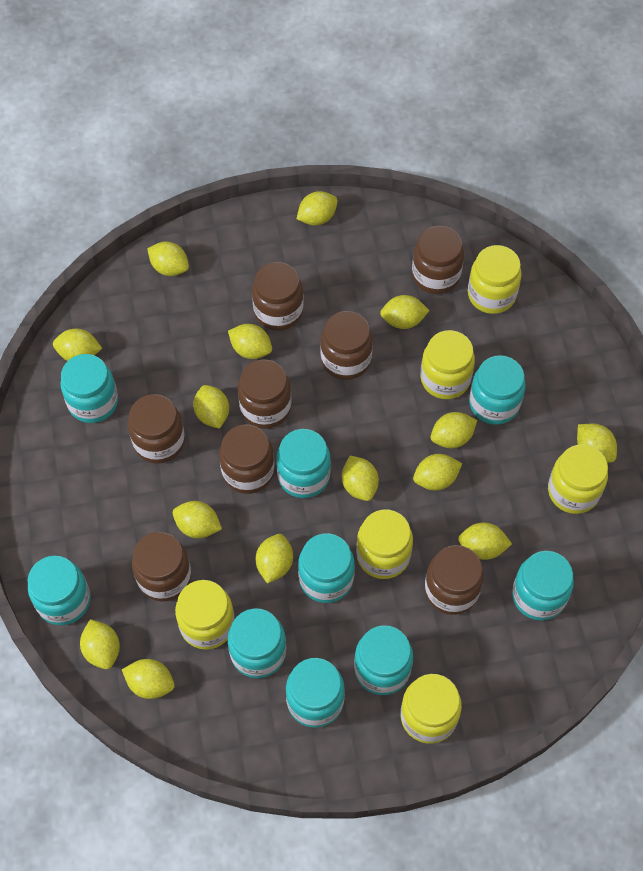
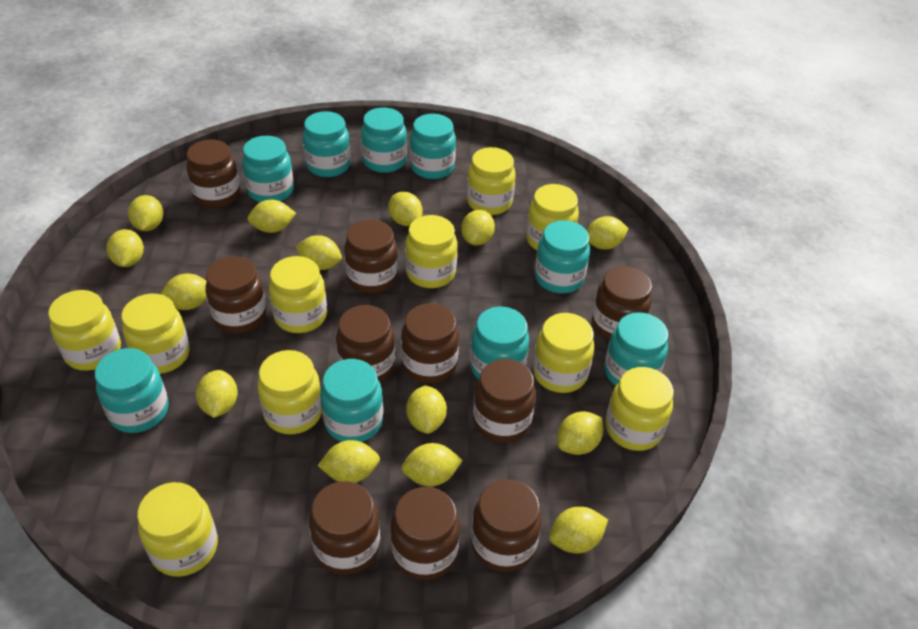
brown jar: [128,394,185,464] [132,532,191,602] [219,424,275,494] [238,359,292,429] [252,262,304,331] [320,311,373,380] [412,226,464,294] [425,545,484,615] = 8 -> [187,140,240,208] [205,256,267,334] [309,481,380,575] [336,305,395,382] [344,220,398,294] [390,487,460,580] [401,303,459,383] [471,479,542,572] [473,359,536,443] [592,266,652,340] = 10
yellow jar: [175,580,235,650] [356,510,413,579] [401,674,462,744] [420,330,475,399] [468,245,522,314] [548,444,608,514] = 6 -> [48,290,121,371] [121,294,190,374] [137,482,218,577] [258,350,322,434] [269,256,327,333] [405,215,457,288] [467,147,516,215] [526,184,579,250] [533,313,594,393] [605,367,674,451] = 10
yellow lemon: [53,328,102,361] [80,619,120,669] [122,659,175,699] [147,241,189,276] [173,501,222,538] [193,385,229,429] [228,324,272,359] [256,534,293,584] [297,191,338,226] [342,456,379,501] [380,295,430,329] [413,454,462,491] [431,412,477,448] [458,522,512,560] [577,424,617,463] = 15 -> [106,229,144,267] [128,195,163,231] [161,274,207,310] [196,370,238,418] [247,200,296,233] [296,235,342,270] [317,440,380,483] [388,192,423,226] [401,443,463,486] [406,385,447,434] [461,210,495,246] [549,507,608,553] [557,411,603,455] [587,216,629,249] = 14

